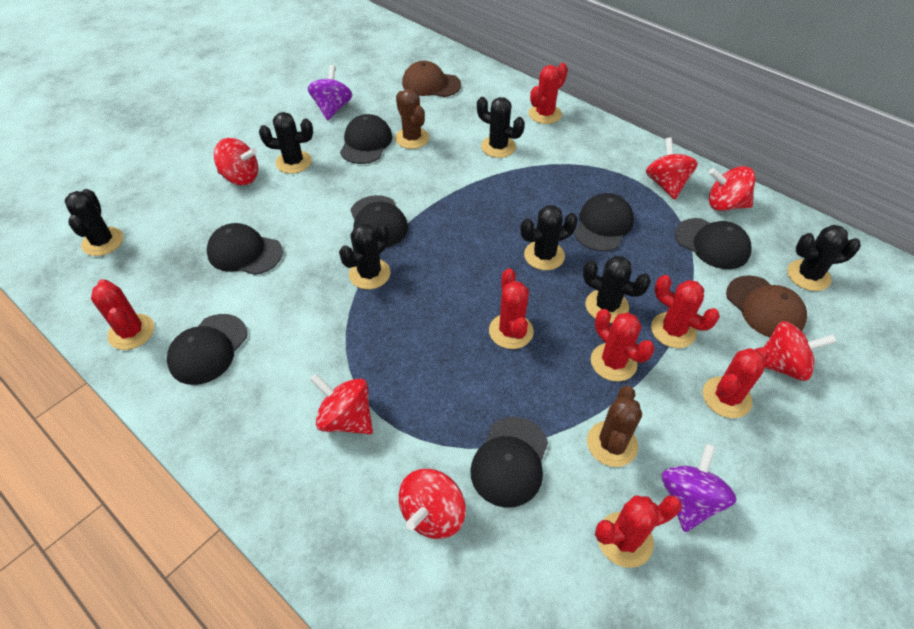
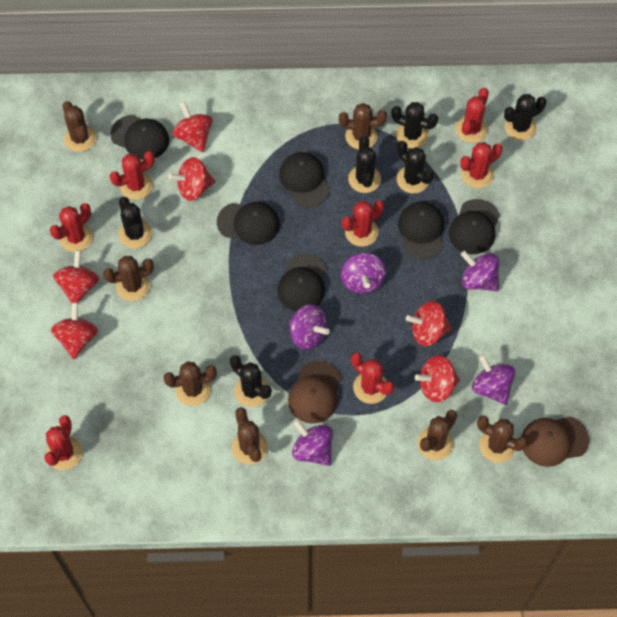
black cactus: [65,189,123,256] [259,112,313,174] [339,223,391,289] [477,97,525,158] [520,205,578,270] [583,256,651,323] [787,225,861,291] = 7 -> [118,197,152,249] [230,355,272,407] [348,136,381,193] [391,102,438,148] [397,141,434,194] [504,94,547,140] = 6
black cap: [167,314,248,385] [207,223,283,275] [340,114,392,164] [350,195,408,247] [470,417,548,508] [574,193,634,251] [675,218,752,269] = 7 -> [110,115,169,160] [217,202,280,245] [277,254,327,312] [279,152,330,207] [398,202,444,260] [449,199,500,254] = 6
brown cactus: [395,89,429,149] [587,386,642,467] = 2 -> [62,101,96,152] [103,256,154,301] [163,361,217,406] [232,407,268,465] [339,103,387,150] [417,410,457,460] [477,415,528,463] = 7
purple spinning top: [308,65,352,120] [662,444,737,532] = 2 -> [289,304,330,350] [292,419,333,466] [341,253,386,294] [461,251,499,291] [472,354,515,405] = 5

